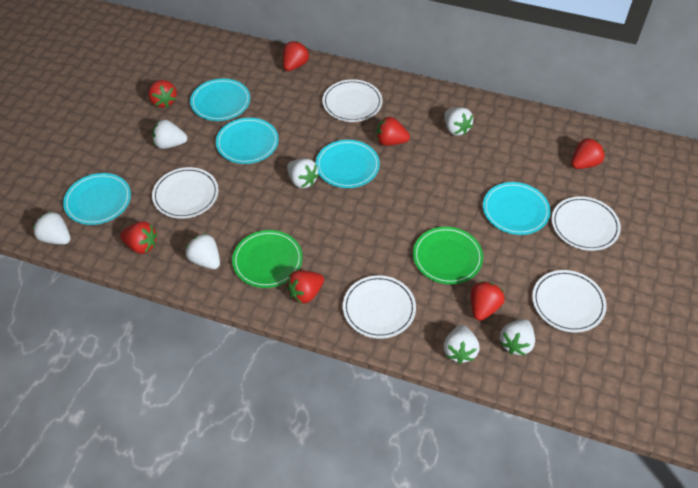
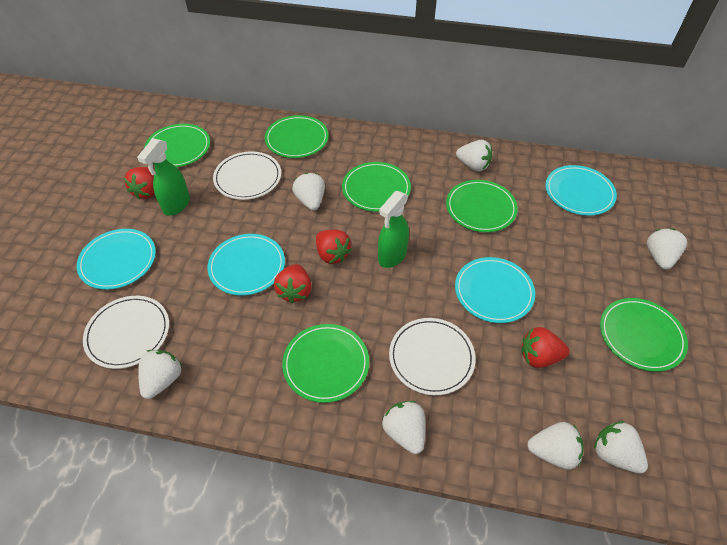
green plate: [232,230,303,288] [413,227,483,284] = 2 -> [144,124,210,167] [265,115,329,158] [282,324,369,403] [342,162,411,212] [446,180,518,232] [600,298,688,372] = 6
green spray bottle: none = 0 -> [137,138,190,216] [378,191,409,268] = 2
red strawberry: [120,221,157,254] [148,80,177,108] [283,41,309,71] [286,270,324,304] [377,117,410,146] [471,281,505,321] [571,138,605,169] = 7 -> [124,167,155,200] [274,264,312,304] [316,230,352,264] [521,327,570,368] = 4
turquoise plate: [63,173,131,225] [190,79,250,121] [216,118,279,164] [316,140,380,188] [483,182,550,235] = 5 -> [77,229,156,290] [208,234,285,295] [455,257,535,323] [545,165,617,216] = 4
white plate: [152,167,219,219] [322,79,382,122] [343,275,416,339] [532,270,607,333] [552,196,621,251] = 5 -> [83,296,169,369] [213,151,281,200] [389,318,476,395] = 3

